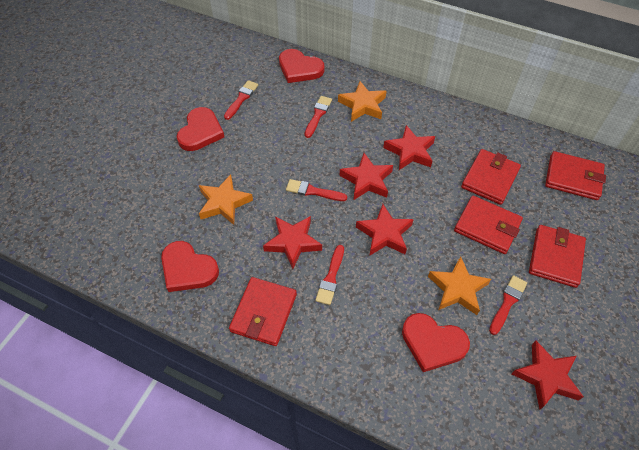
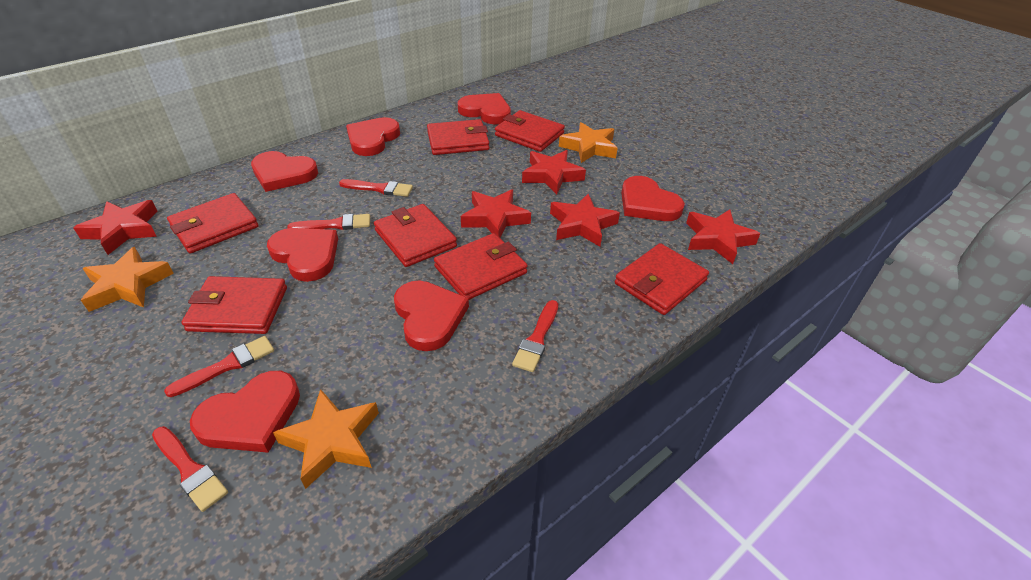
red heart: [161,241,219,292] [177,107,224,151] [279,49,324,83] [402,313,470,372] = 4 -> [190,371,300,453] [251,151,318,192] [267,228,338,282] [346,117,400,156] [394,280,469,351] [458,93,511,124] [621,176,685,221] = 7
red wallet: [229,277,297,346] [454,196,523,254] [461,149,521,205] [529,225,586,288] [545,151,606,200] = 5 -> [167,193,258,253] [181,276,287,334] [374,204,457,267] [427,119,489,155] [434,233,528,300] [495,110,565,152] [615,243,709,315] = 7

